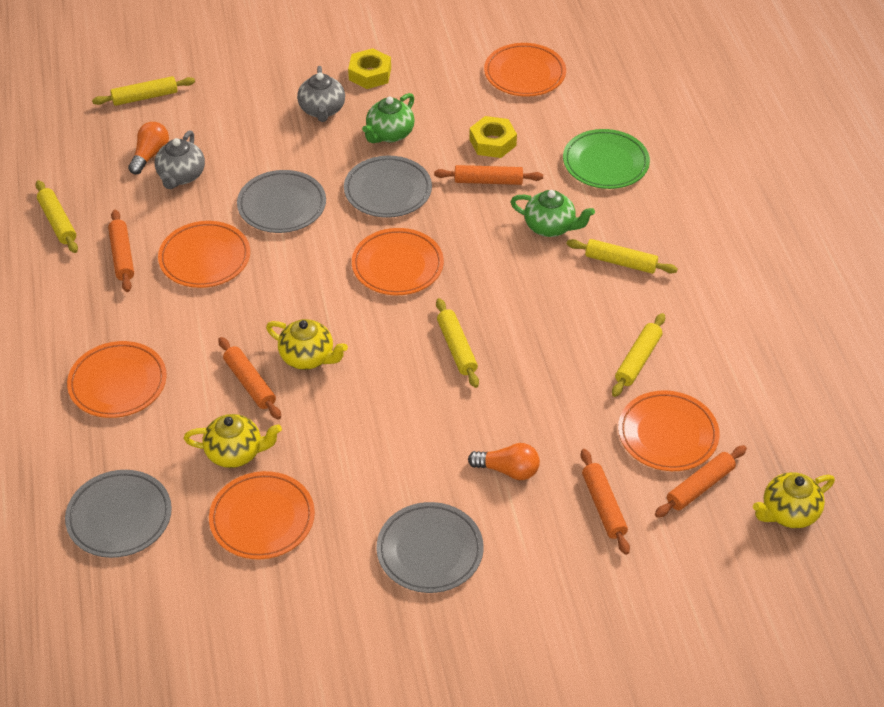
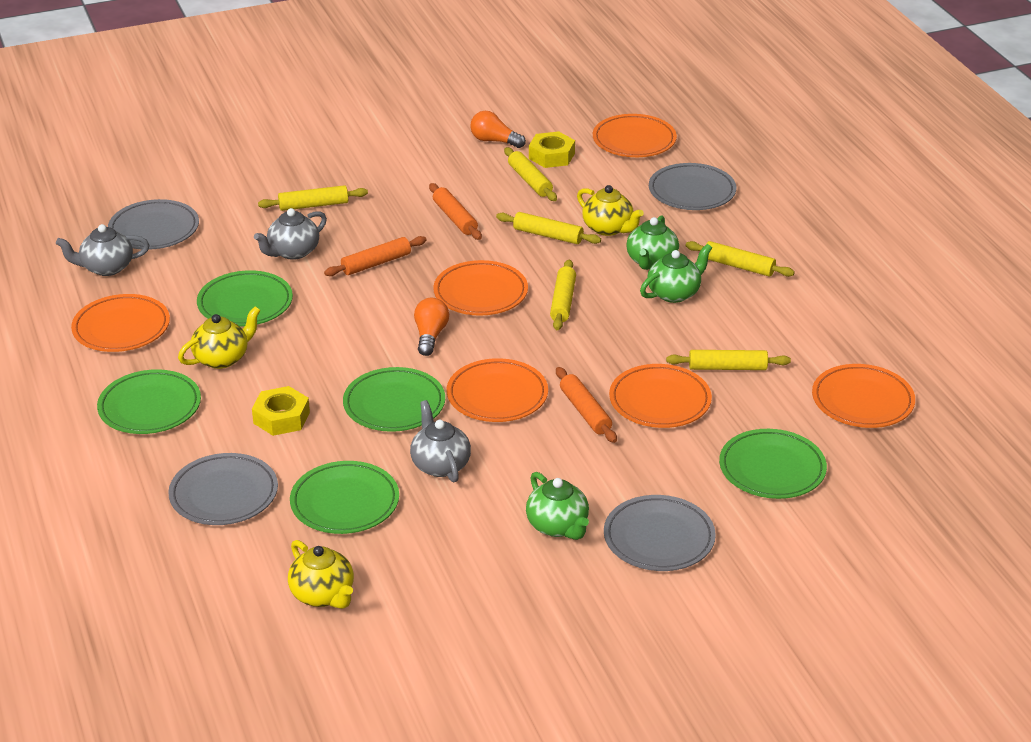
green plate: [563,129,650,189] = 1 -> [97,369,201,434] [197,270,293,326] [290,461,399,534] [343,367,445,432] [719,429,827,499] = 5
green teapot: [362,93,414,143] [510,190,595,237] = 2 -> [526,472,589,540] [626,215,679,270] [640,244,712,303] = 3
grey teapot: [155,130,205,189] [297,66,345,122] = 2 -> [56,224,149,276] [254,208,327,260] [410,400,471,482] = 3
orange rolling pin: [108,210,134,292] [218,337,281,419] [434,165,543,185] [581,449,630,555] [655,445,747,518] = 5 -> [324,236,427,276] [429,183,482,240] [556,367,617,443] = 3
yellow rolling pin: [36,180,78,253] [92,76,195,106] [436,298,479,388] [566,239,678,274] [612,313,665,397] = 5 -> [258,185,368,211] [496,212,601,244] [504,147,557,201] [550,260,576,330] [666,350,791,370] [686,241,795,277] = 6

